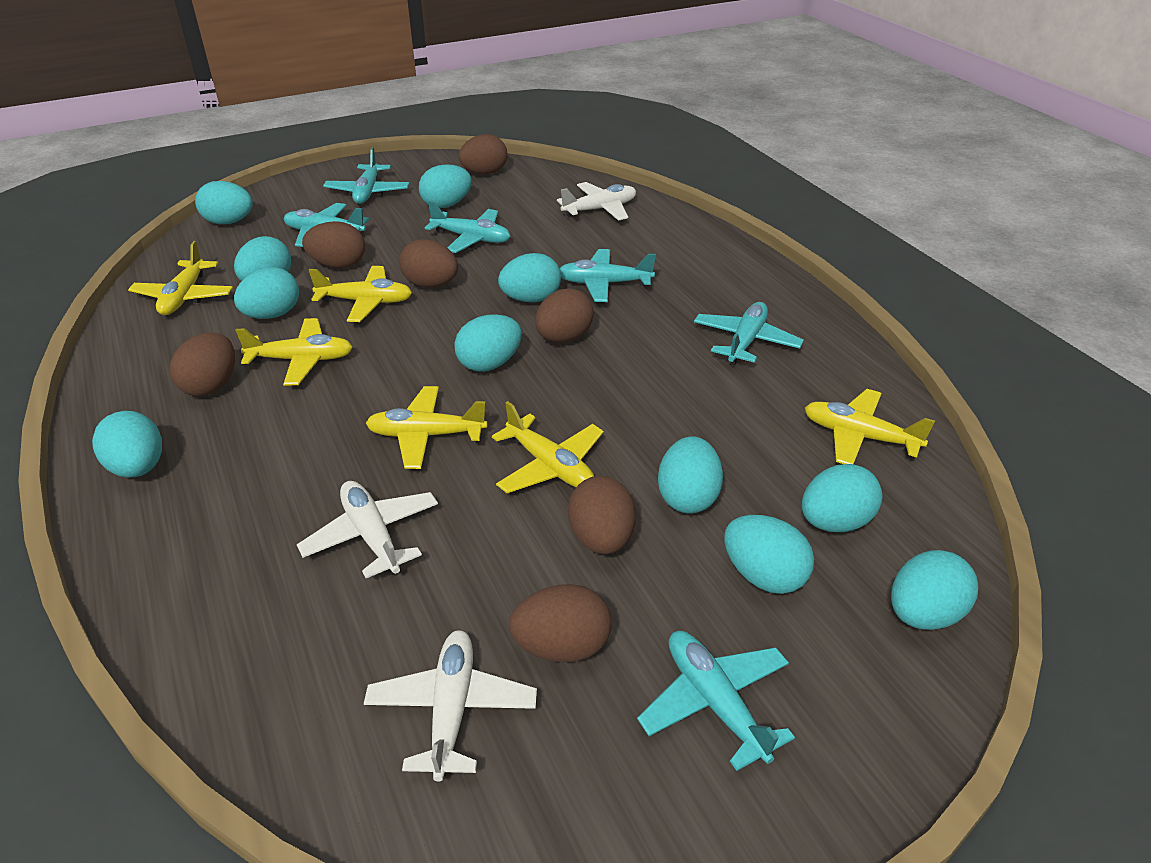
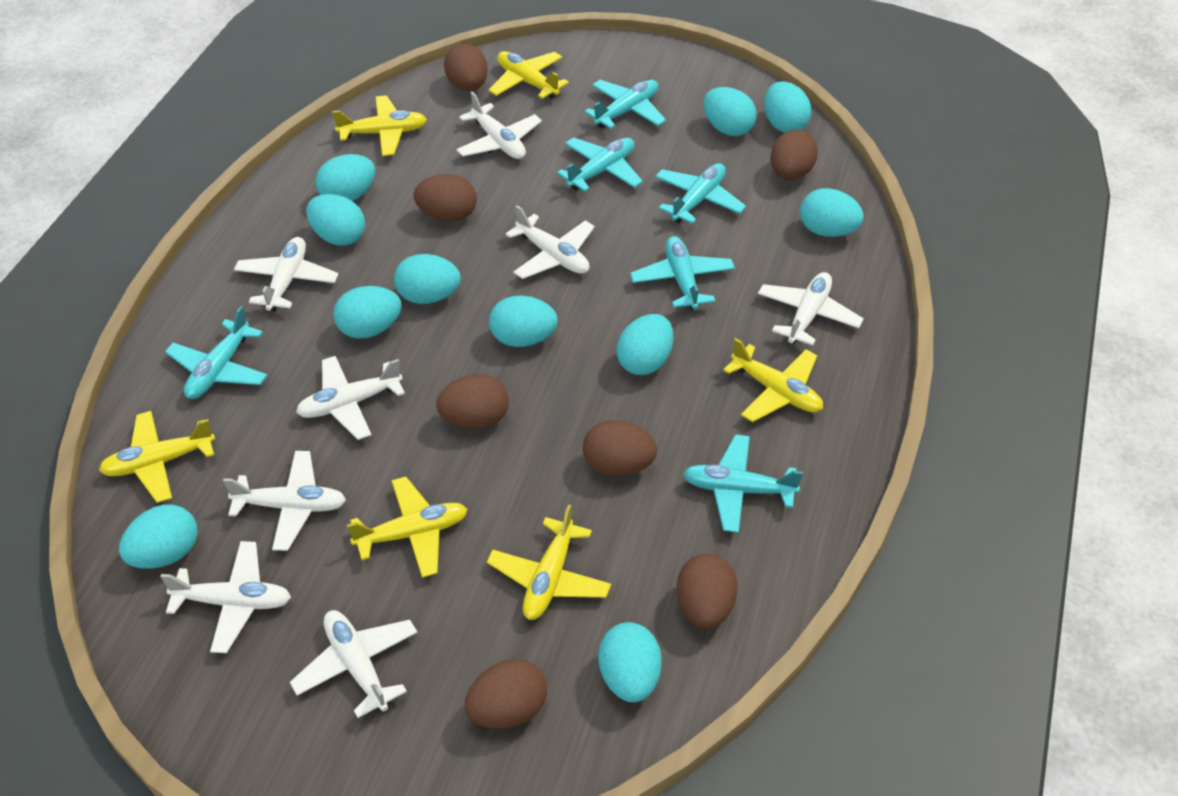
white plane: [297,481,438,578] [364,630,537,782] [557,182,636,221] = 3 -> [160,541,291,653] [223,451,346,551] [234,237,338,311] [290,610,418,718] [296,356,405,440] [456,91,542,159] [505,205,595,279] [758,272,864,345] = 8

